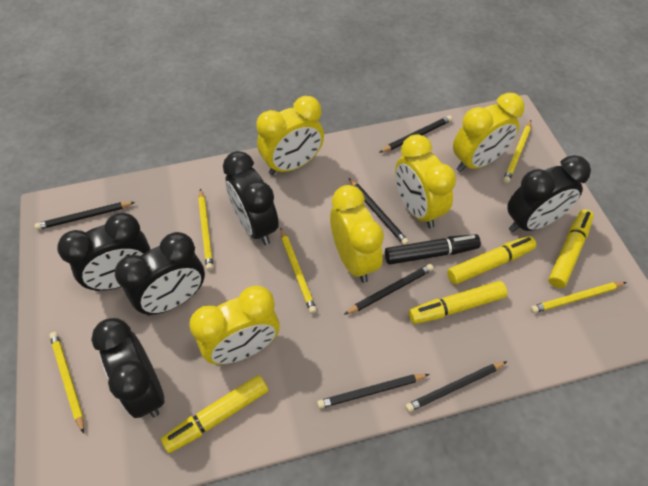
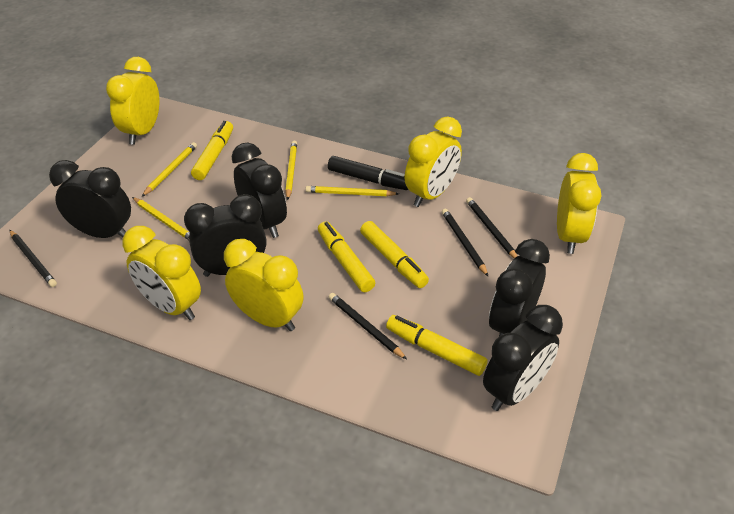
black pencil: [35,202,135,230] [317,374,429,409] [344,264,434,315] [349,178,409,245] [379,116,452,153] [405,361,507,412] = 6 -> [9,230,57,287] [329,293,407,359] [442,209,489,277] [466,197,517,259] = 4
yellow pencil: [49,332,84,434] [198,188,213,270] [280,227,317,314] [503,120,531,183] [530,282,627,313] = 5 -> [132,197,190,240] [142,142,197,196] [285,141,297,200] [306,186,399,196] = 4

